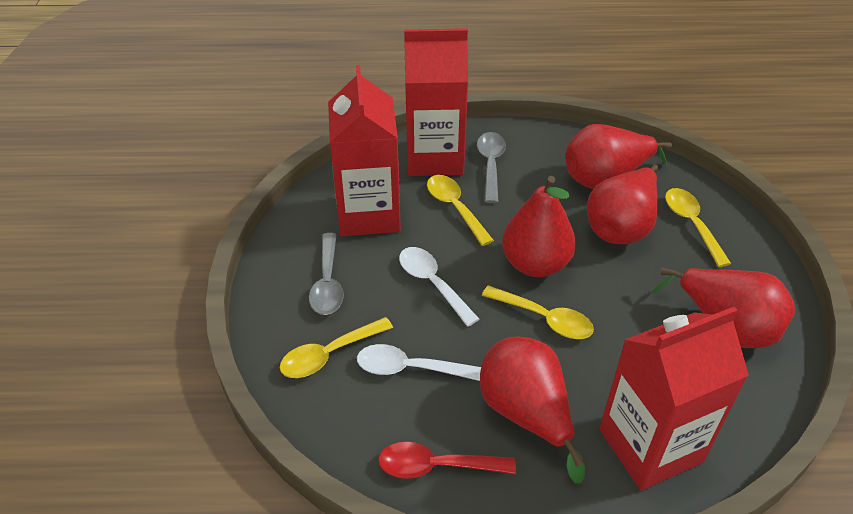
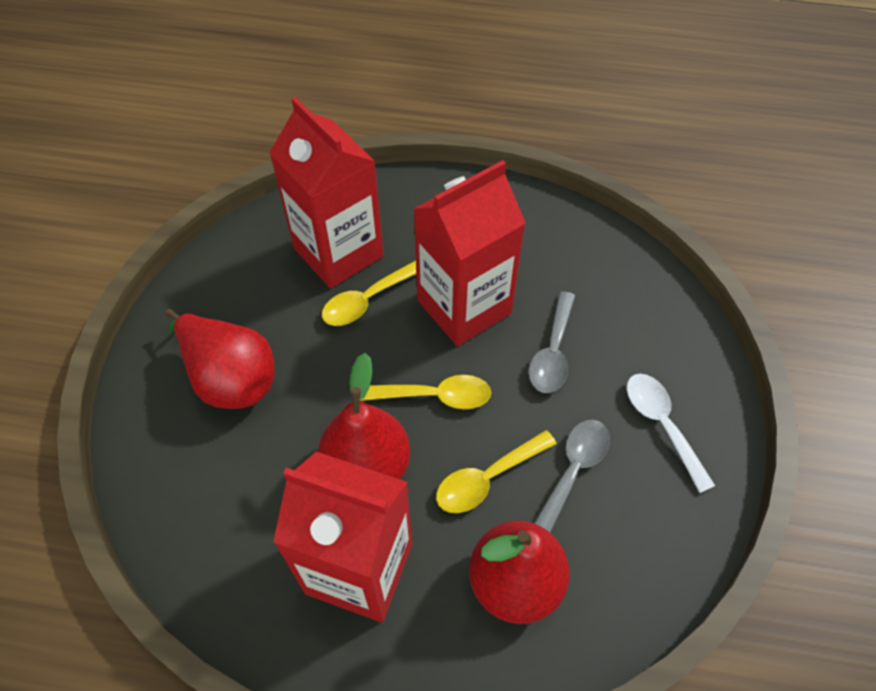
red pear: [480,336,585,484] [502,176,576,277] [565,124,672,189] [587,164,658,244] [652,268,796,348] = 5 -> [165,309,275,409] [318,353,410,479] [469,521,570,624] = 3
red spoon: [378,442,516,479] = 1 -> none = 0
white spoon: [357,344,481,381] [399,247,479,327] = 2 -> [627,374,715,493] = 1
yellow spoon: [280,317,393,378] [427,175,494,246] [482,285,594,339] [665,188,731,267] = 4 -> [322,260,416,326] [360,375,491,409] [436,430,557,513] = 3

